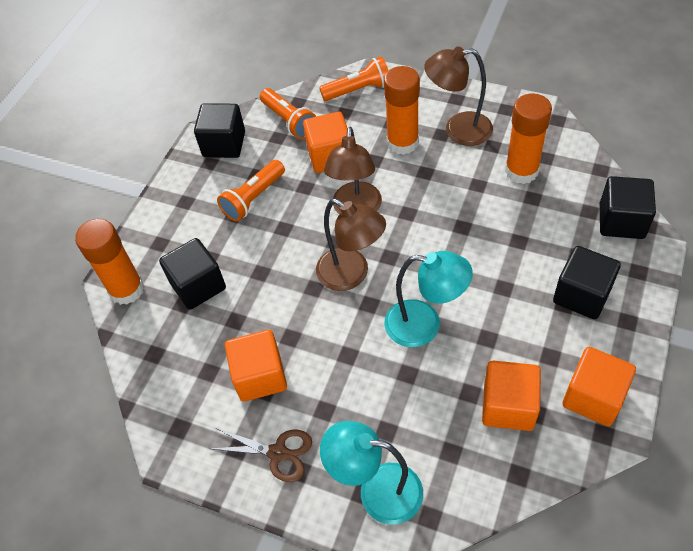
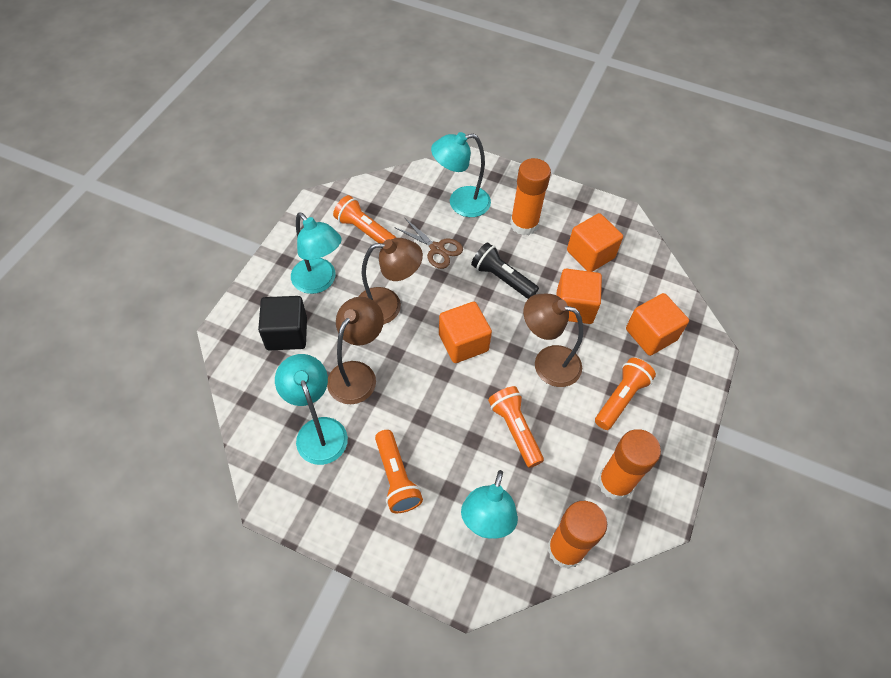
black cube: [159,238,226,310] [194,103,245,158] [553,246,621,319] [599,176,656,239] = 4 -> [258,296,307,350] = 1
black flashlight: none = 0 -> [471,242,539,299] = 1
orange flashlight: [217,160,285,222] [260,88,316,139] [319,56,389,101] = 3 -> [333,195,396,244] [375,430,423,513] [488,386,544,468] [595,358,656,430] = 4
turquoise lamp: [320,421,423,525] [384,251,473,347] = 2 -> [275,354,348,465] [291,212,342,294] [431,132,491,217] [461,470,518,539] = 4

